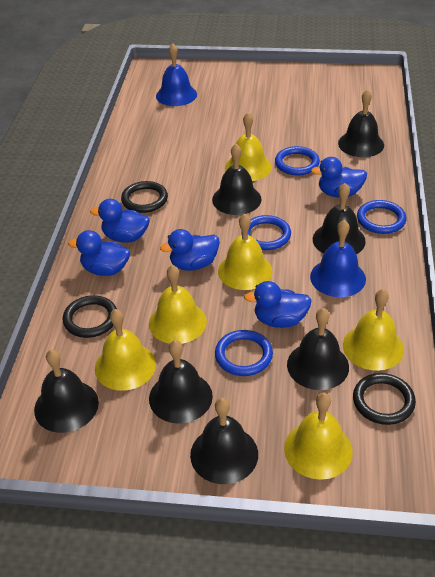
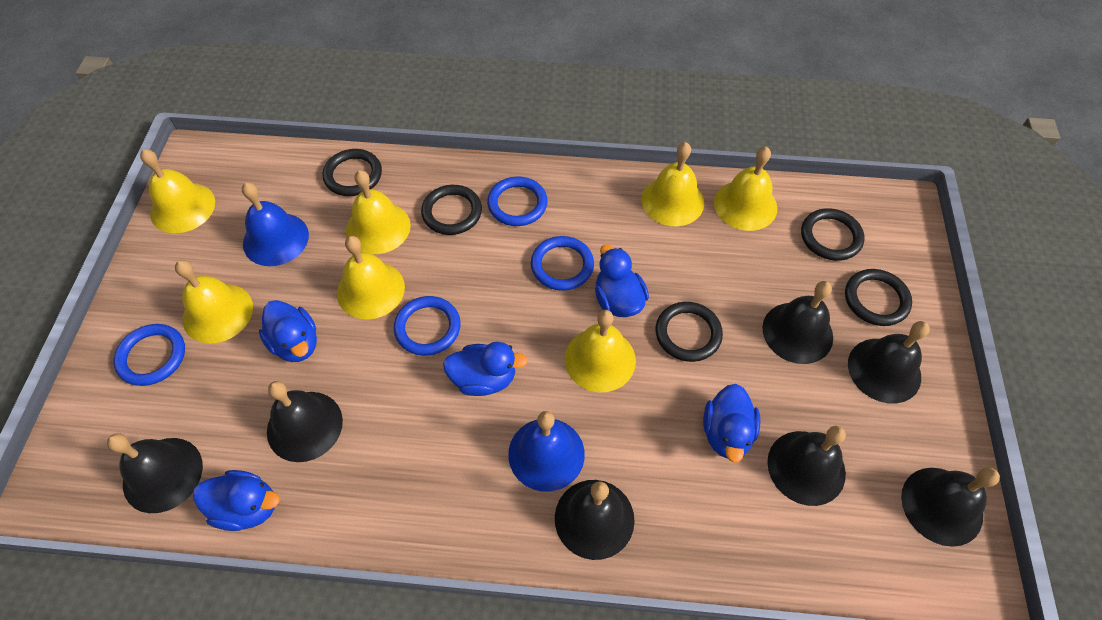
black ring: [63,295,117,338] [121,181,168,213] [353,373,416,425] = 3 -> [322,149,382,196] [421,185,482,235] [656,302,723,362] [801,208,865,261] [845,269,912,326] = 5
yellow bell: [95,309,156,391] [149,265,207,344] [218,214,273,290] [225,112,272,181] [284,393,353,480] [343,289,404,371] = 6 -> [140,149,215,233] [175,260,253,344] [337,236,405,319] [346,170,411,254] [565,310,636,393] [641,142,704,226] [714,146,777,231] = 7

